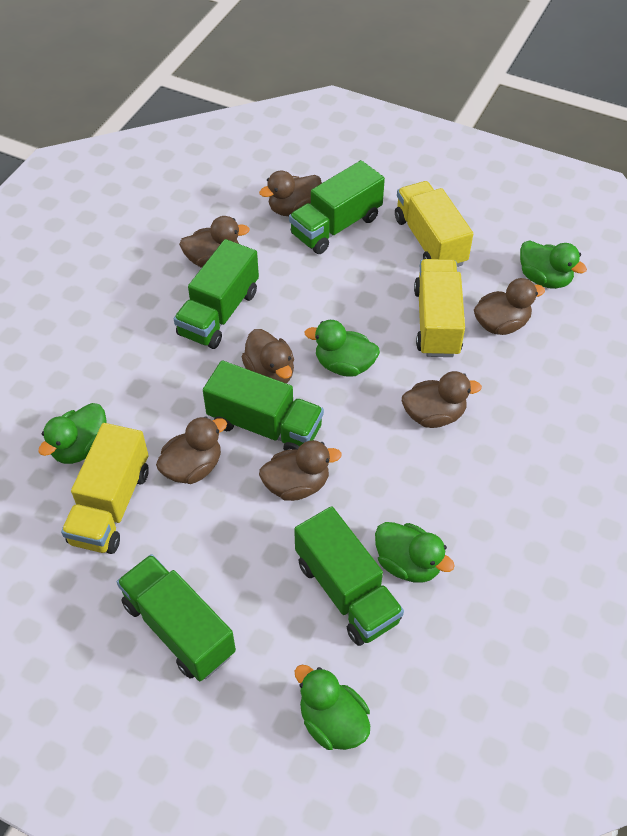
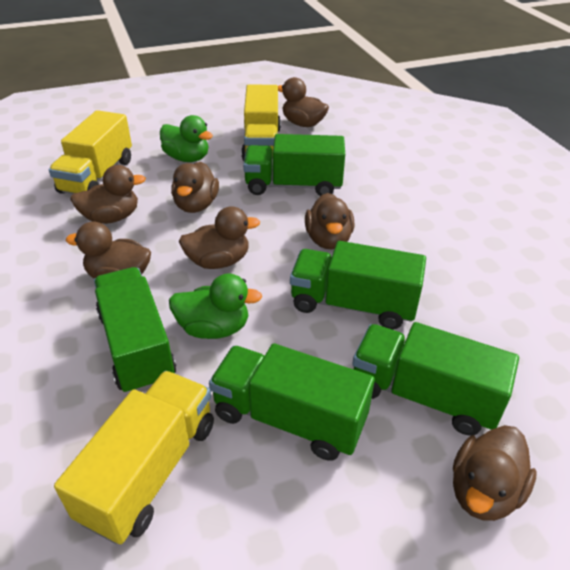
green duck: [38,403,107,464] [295,665,370,750] [305,320,380,377] [375,522,455,583] [520,240,587,289] = 5 -> [160,115,213,162] [169,274,262,339] = 2

